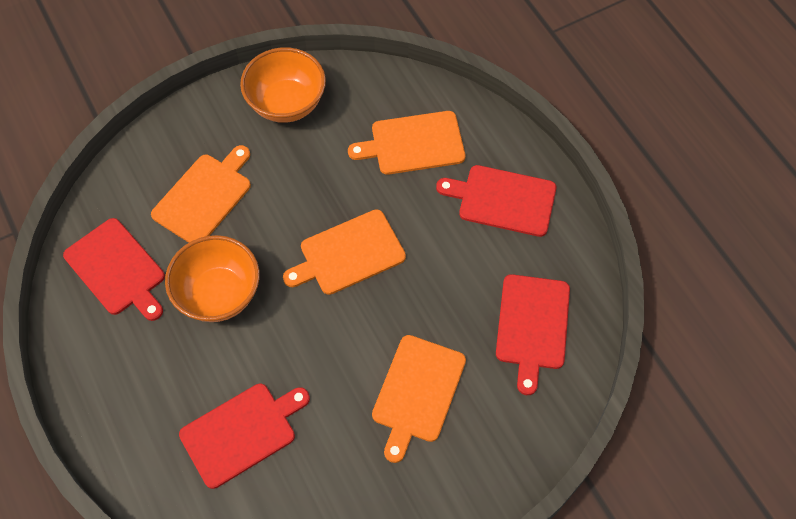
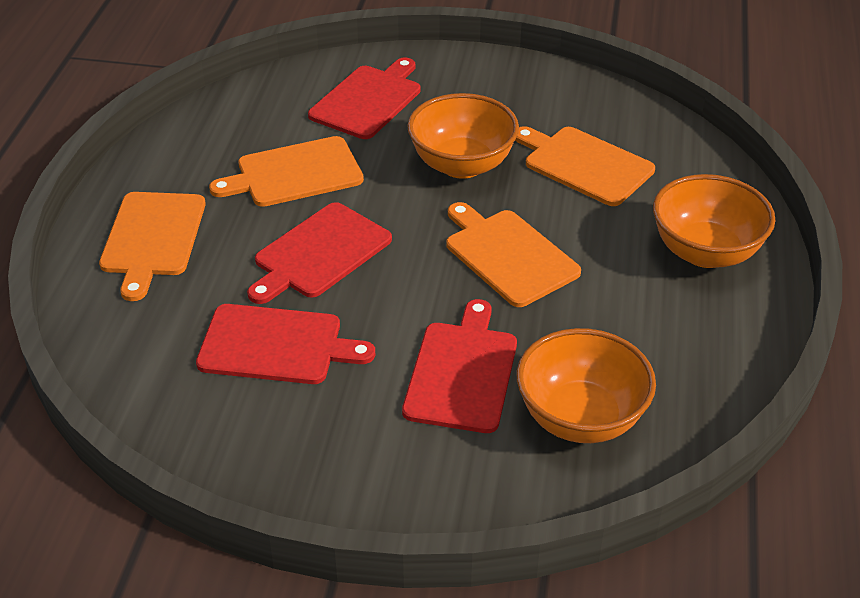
orange bowl: [165,235,260,322] [240,47,326,123] = 2 -> [407,93,519,179] [517,328,656,443] [653,174,776,268] = 3

